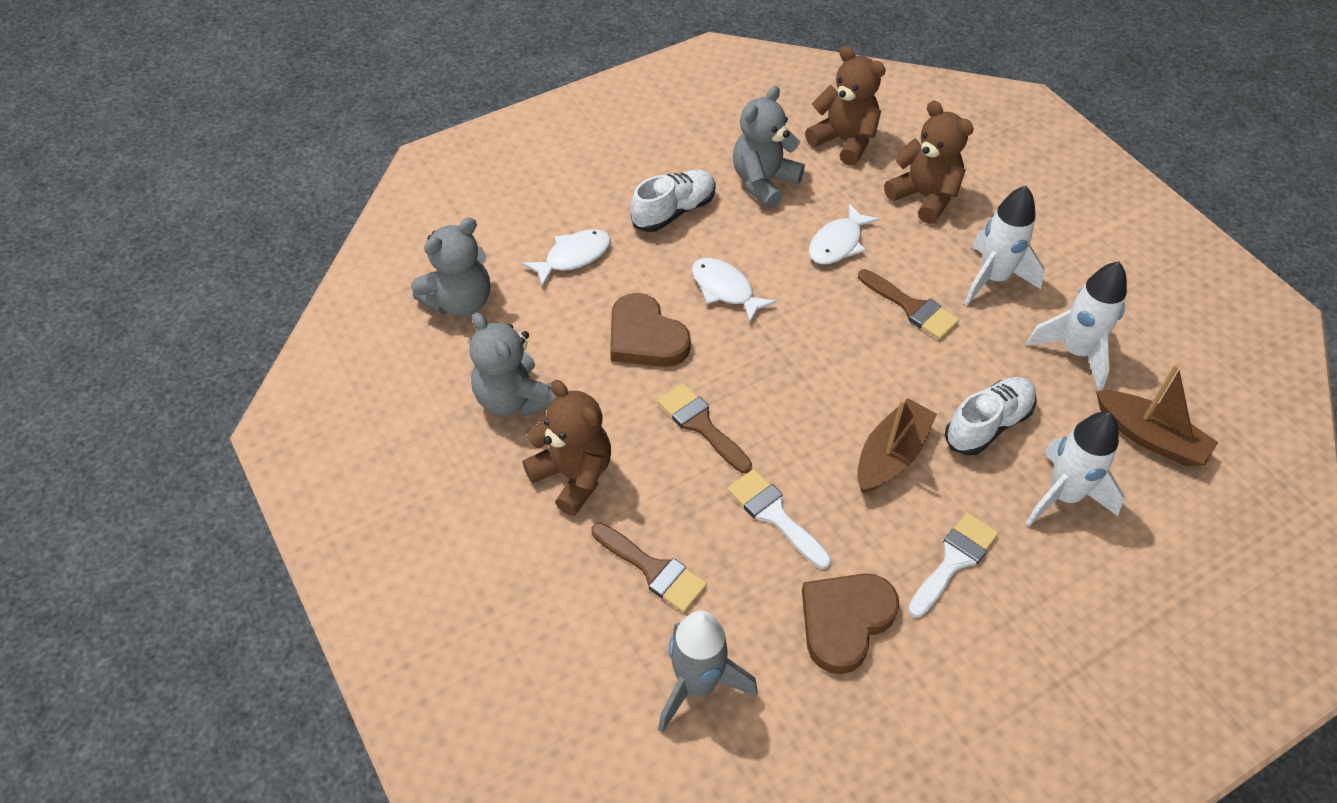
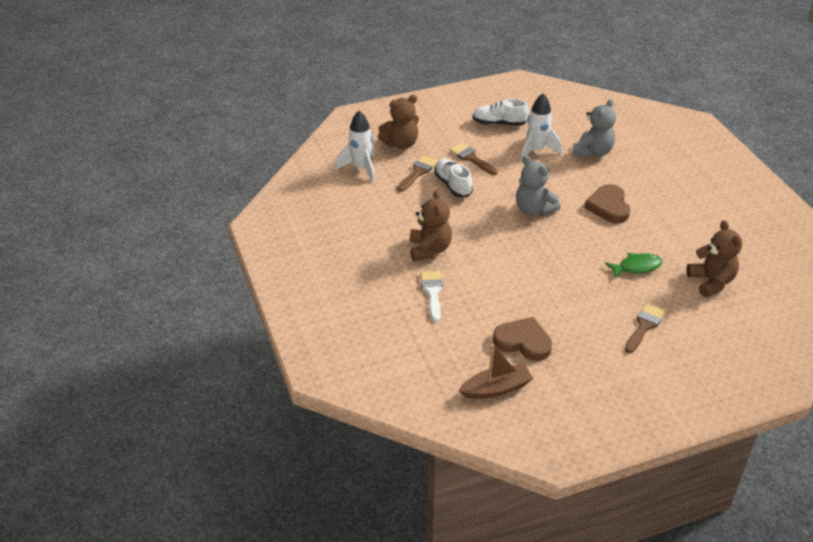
brown boat: [857,398,937,493] [1096,364,1219,467] = 2 -> [459,344,533,399] = 1
green fish: none = 0 -> [605,253,662,278] = 1
grey rocket: [658,610,758,733] = 1 -> none = 0
grey teddy bear: [411,217,490,316] [469,312,556,416] [733,86,805,208] = 3 -> [516,156,560,216] [573,99,616,158] = 2
white brush: [727,469,831,569] [908,512,999,618] = 2 -> [421,271,443,322] = 1
white fish: [522,229,611,287] [692,258,776,323] [809,203,880,265] = 3 -> none = 0
white rocket: [964,186,1045,305] [1026,261,1127,391] [1026,412,1124,526] = 3 -> [336,110,375,182] [521,93,562,162] = 2

